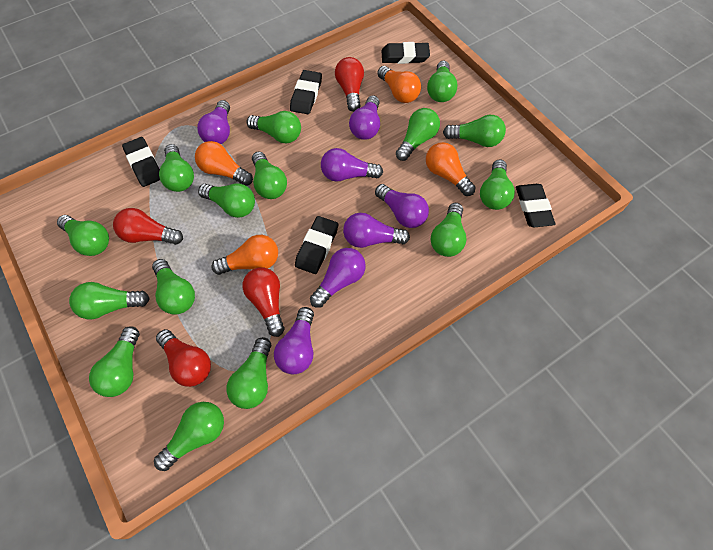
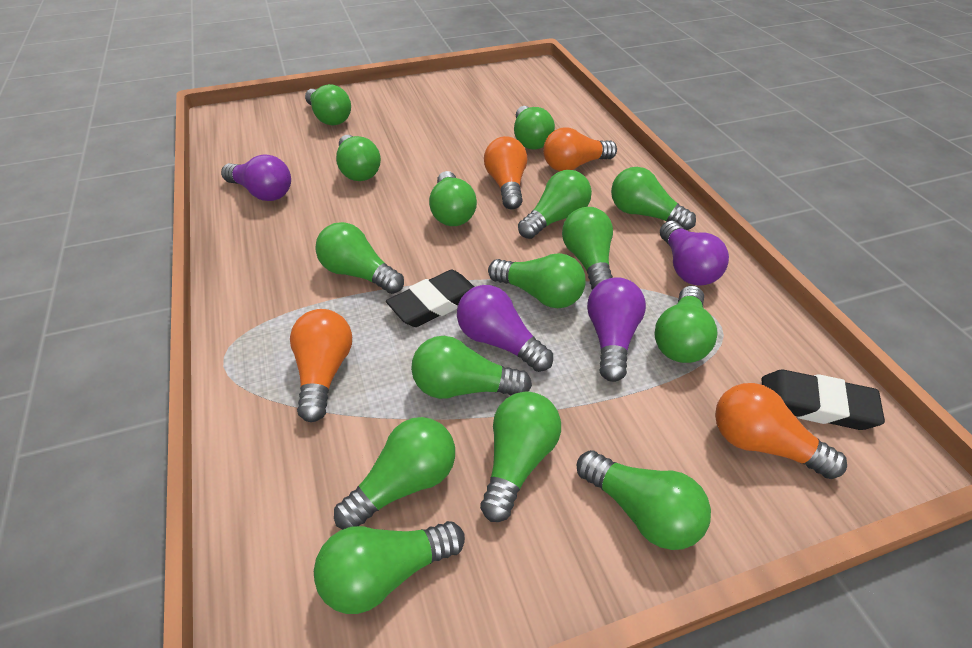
black eraser: [122,137,160,187] [290,70,322,114] [295,216,338,274] [381,42,430,64] [516,184,555,227] = 5 -> [386,270,474,327] [762,370,885,430] = 2
purple light bulb: [197,100,230,144] [274,307,314,374] [310,248,366,308] [321,148,383,182] [343,213,410,248] [349,95,380,140] [375,184,429,228] = 7 -> [221,154,291,201] [457,285,553,372] [587,277,646,382] [660,221,729,286] = 4
red light bulb: [113,208,183,245] [156,329,211,387] [243,267,285,337] [335,57,364,112] = 4 -> none = 0

